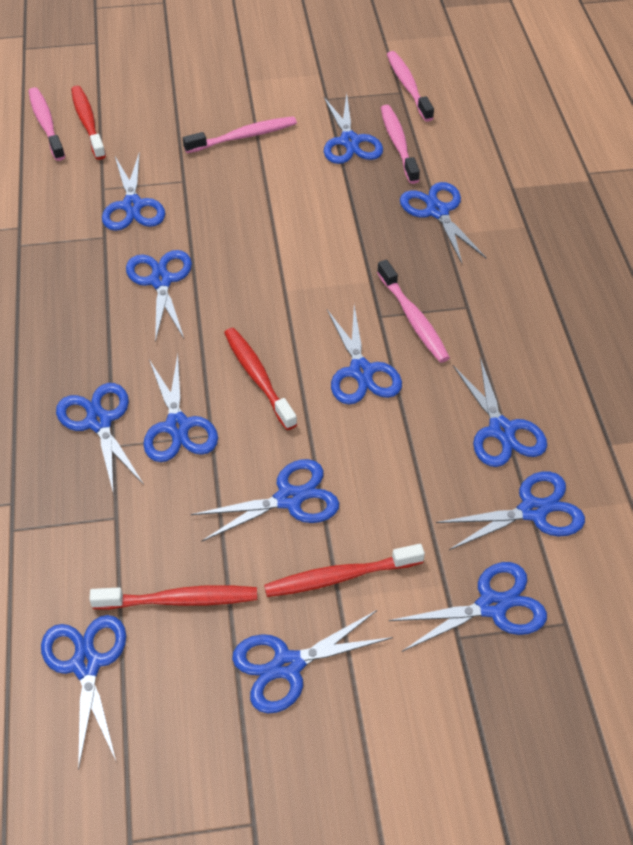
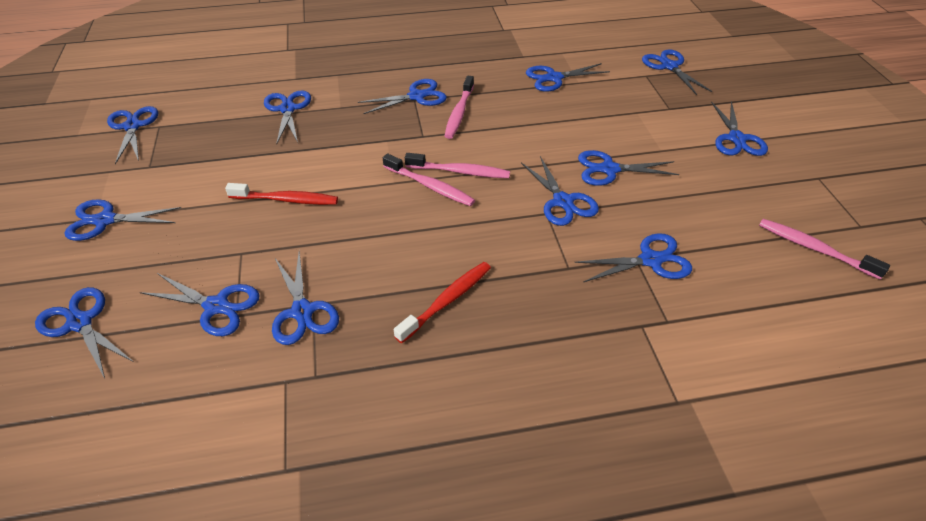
pink toothbrush: [29,87,65,161] [183,116,297,153] [377,260,450,363] [381,105,420,184] [387,51,434,122] = 5 -> [383,154,475,206] [405,153,510,178] [445,76,474,139] [759,219,890,279] = 4
red toothbrush: [71,86,106,160] [89,585,257,610] [224,328,297,430] [264,544,425,597] = 4 -> [225,183,338,205] [393,262,491,343] = 2

